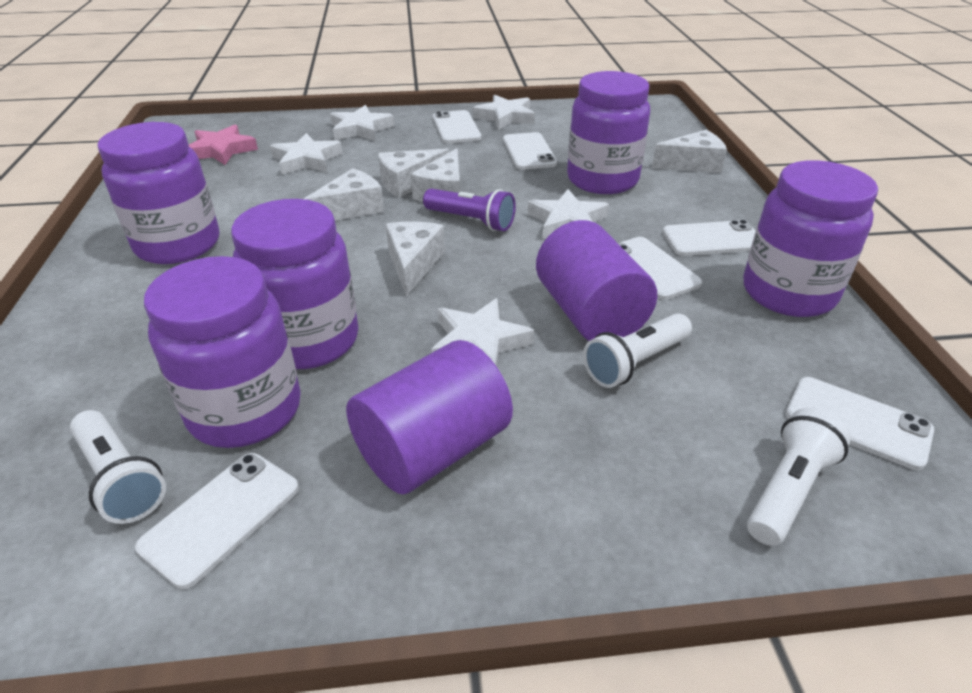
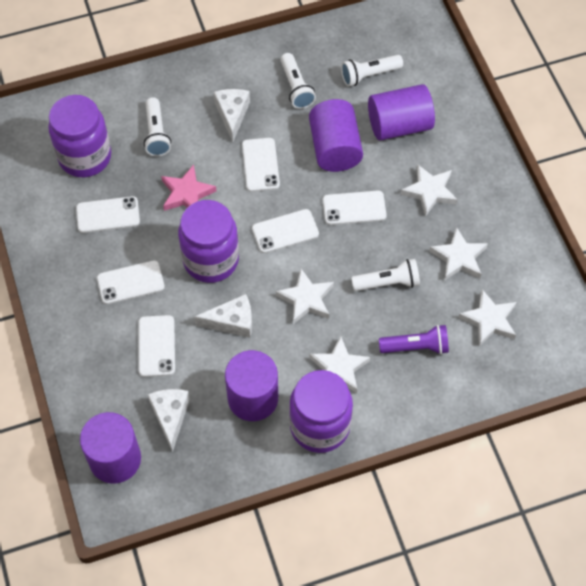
purple cylinder: [346,340,513,494] [536,220,657,341] = 2 -> [80,412,141,484] [225,350,278,421] [309,99,363,172] [368,84,435,141] = 4
purple jar: [98,122,219,264] [144,256,301,448] [231,199,358,369] [567,71,650,194] [744,160,878,317] = 5 -> [48,95,111,177] [178,200,239,283] [289,370,353,453] = 3
white cheese: [304,168,384,220] [378,149,449,198] [386,221,445,296] [411,148,460,202] [652,130,727,173] = 5 -> [148,389,190,452] [194,294,252,338] [214,89,250,142] = 3
white flashlight: [70,410,166,524] [583,313,692,388] [747,408,851,546] = 3 -> [144,97,171,156] [280,53,316,109] [341,55,403,86] [351,259,420,291] = 4

